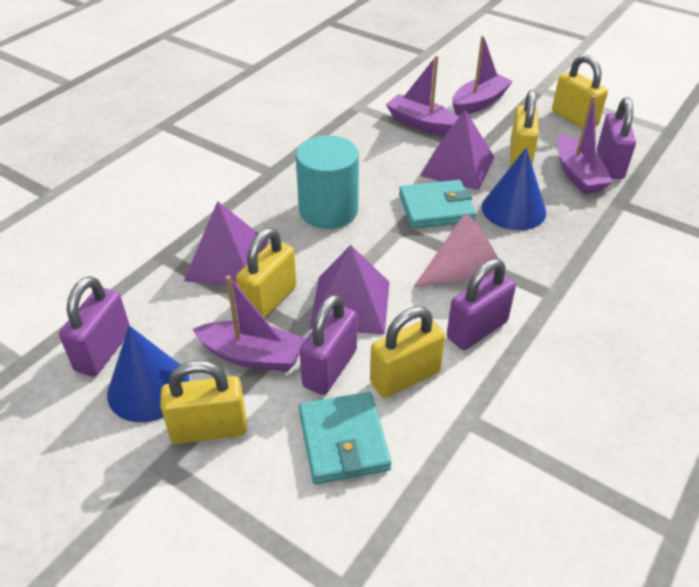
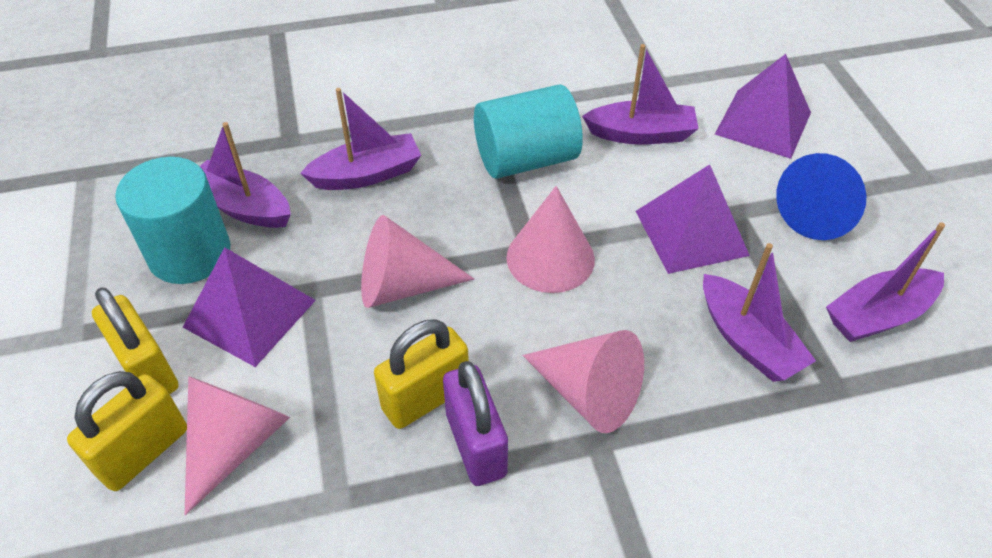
blue cone: [107,325,190,422] [482,148,546,230] = 2 -> [776,153,867,240] = 1
pink cone: [413,213,499,287] = 1 -> [185,376,290,515] [361,215,474,308] [506,186,595,293] [523,330,644,433] = 4
purple boat: [192,275,306,372] [386,55,459,135] [452,36,513,115] [558,95,613,195] = 4 -> [200,122,291,228] [300,88,421,190] [582,44,699,145] [703,243,816,382] [826,222,945,342] = 5
purple padlock: [59,276,130,376] [300,294,357,395] [447,259,516,350] [597,97,636,179] = 4 -> [443,361,508,486] = 1
turquoise cylinder: [296,135,359,229] = 1 -> [115,157,230,284] [474,85,583,179] = 2
turquoise wallet: [299,392,392,484] [399,180,476,229] = 2 -> none = 0
yellow padlock: [160,360,247,444] [236,228,297,318] [370,306,445,398] [510,90,539,167] [552,54,608,129] = 5 -> [67,371,187,491] [91,287,179,394] [374,319,469,429] = 3

